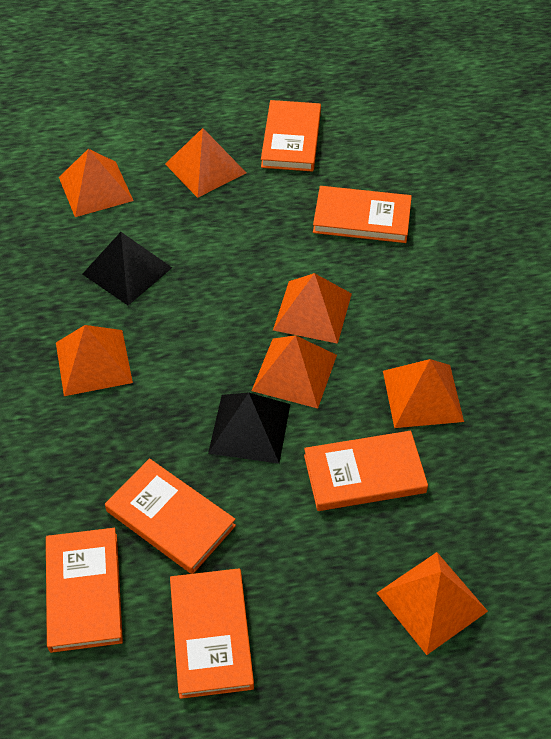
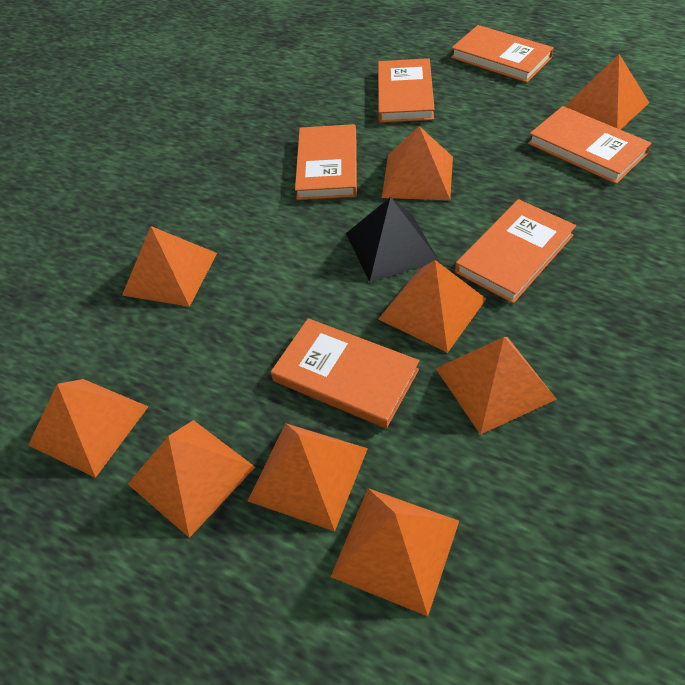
black pyramid: [83,232,172,305] [208,392,290,464] = 2 -> [346,197,440,282] = 1
orange pyramid: [56,325,133,396] [59,149,133,217] [165,128,247,198] [252,335,337,409] [273,273,352,344] [377,552,488,655] [383,359,464,428] = 7 -> [28,379,148,478] [122,226,217,307] [128,420,255,538] [248,423,368,531] [331,488,459,616] [378,260,486,353] [382,126,453,200] [435,337,557,435] [564,54,649,130] = 9

